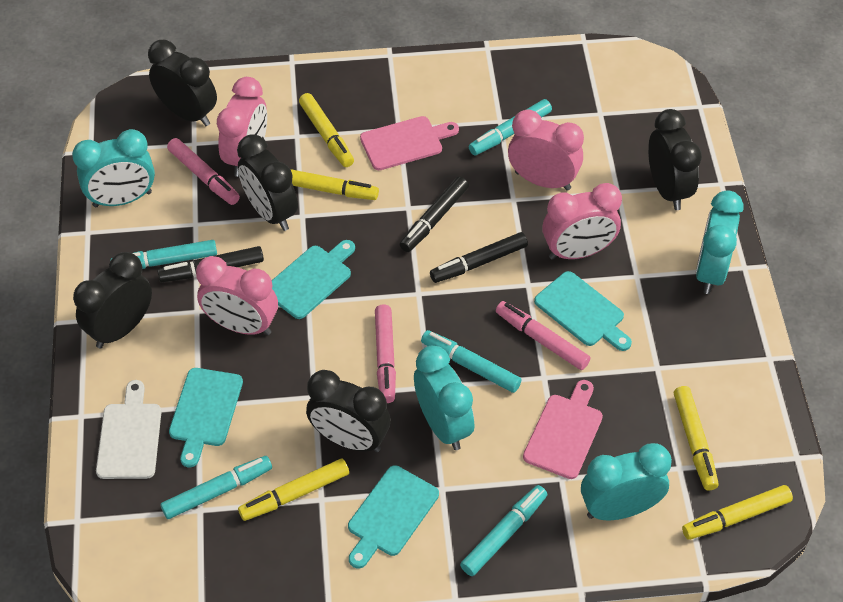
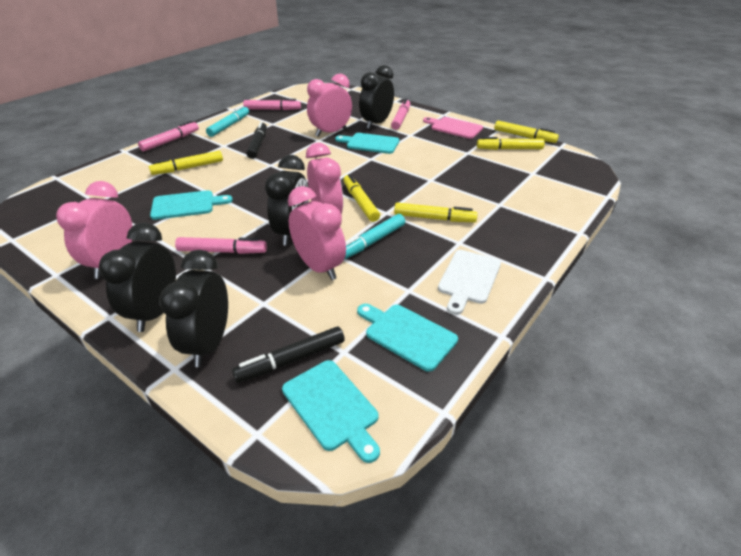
black clock: [73,252,152,348] [148,40,217,126] [237,134,298,231] [306,370,391,452] [648,109,702,210] = 5 -> [99,222,176,332] [159,250,228,367] [265,155,309,246] [359,65,394,129] = 4
black marker: [157,246,264,282] [400,177,469,252] [430,232,528,283] = 3 -> [232,326,345,383] [246,122,267,159] = 2
pink cutting board: [360,116,459,170] [523,380,603,479] = 2 -> [423,117,483,139] = 1
pink marker: [167,138,240,205] [375,305,396,403] [496,301,590,370] = 3 -> [138,121,199,152] [175,237,267,254] [243,99,301,110] [391,98,410,130] = 4
turquoise clock: [72,129,155,207] [414,346,474,450] [581,443,672,520] [696,190,744,294] = 4 -> none = 0
turquoise marker: [110,240,217,269] [160,456,272,519] [421,330,522,393] [460,485,547,576] [469,99,552,155] = 5 -> [206,105,249,137] [344,214,405,260] = 2

